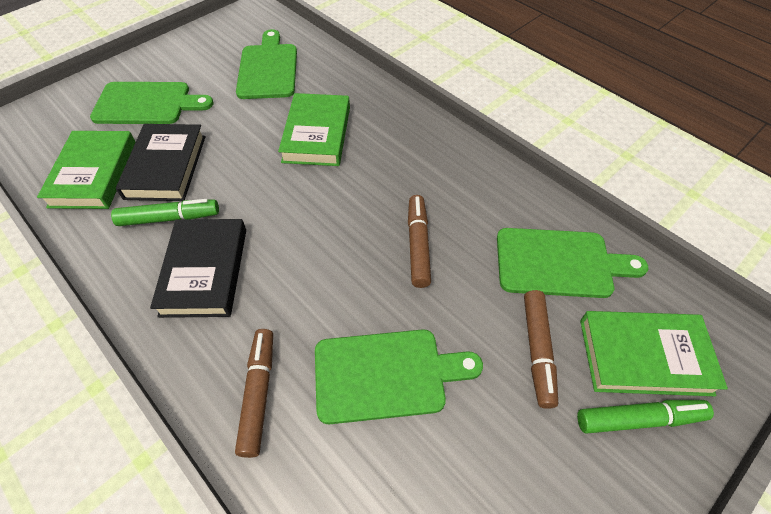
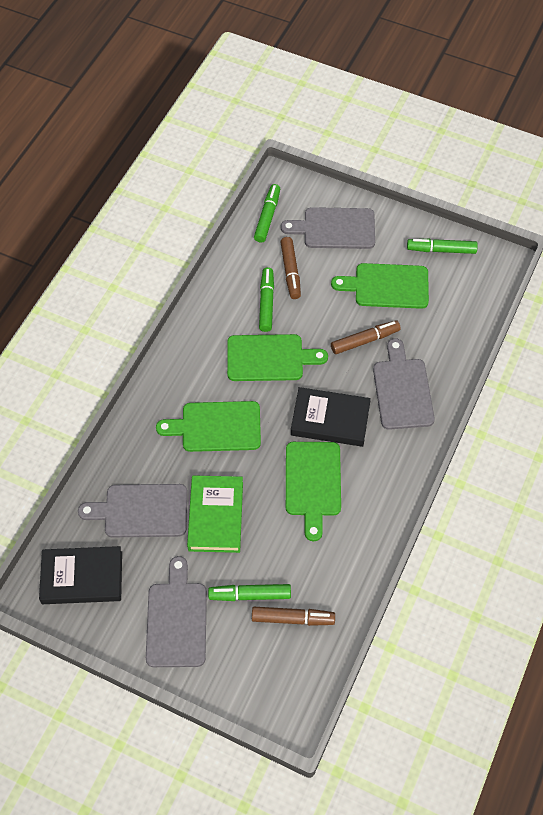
green book: [37,131,136,209] [278,93,350,166] [580,311,728,396] = 3 -> [187,475,243,553] = 1
green marker: [111,199,219,226] [577,400,714,434] = 2 -> [208,584,291,601] [254,184,280,243] [259,267,274,332] [407,239,478,254] = 4
grey cutting board: none = 0 -> [78,484,187,538] [146,556,207,667] [281,207,375,249] [373,338,435,430] = 4

